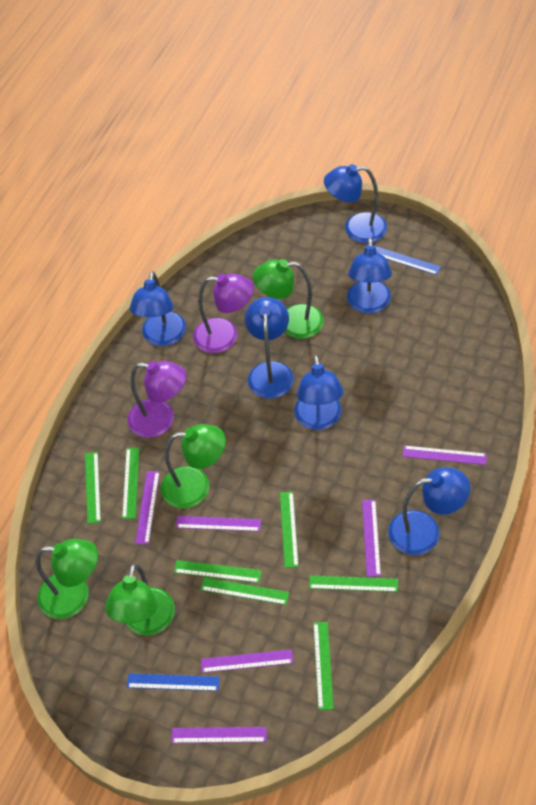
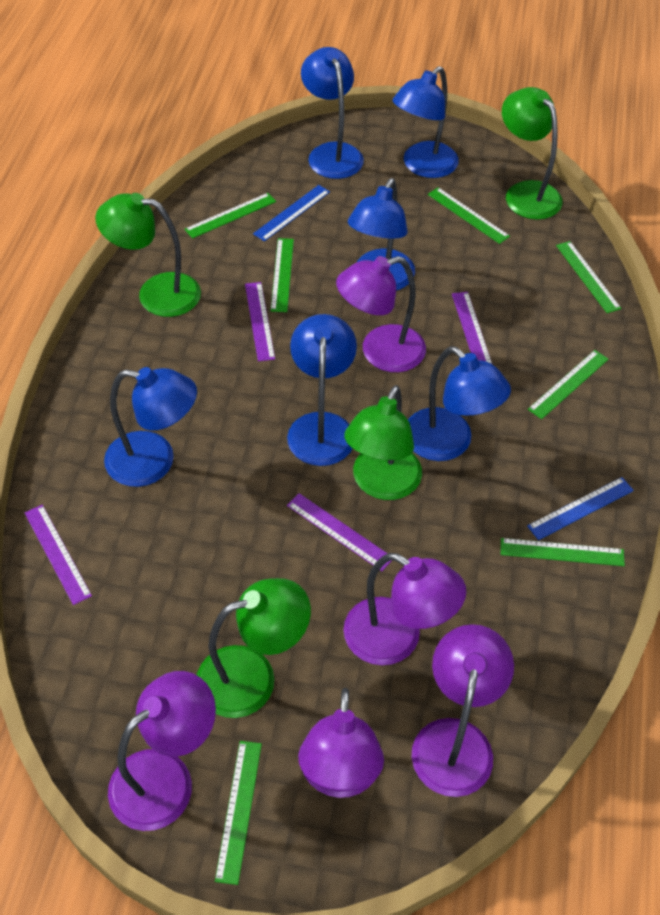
purple lamp: [127,361,187,438] [193,273,254,353] = 2 -> [108,671,216,831] [298,688,384,798] [336,256,426,372] [343,553,466,665] [412,624,514,797] = 5
purple ruler: [135,471,160,545] [171,727,267,743] [176,516,261,532] [201,649,293,673] [362,500,381,577] [403,445,487,465] = 6 -> [25,505,92,605] [245,282,275,362] [287,493,392,571] [452,292,492,364] = 4

